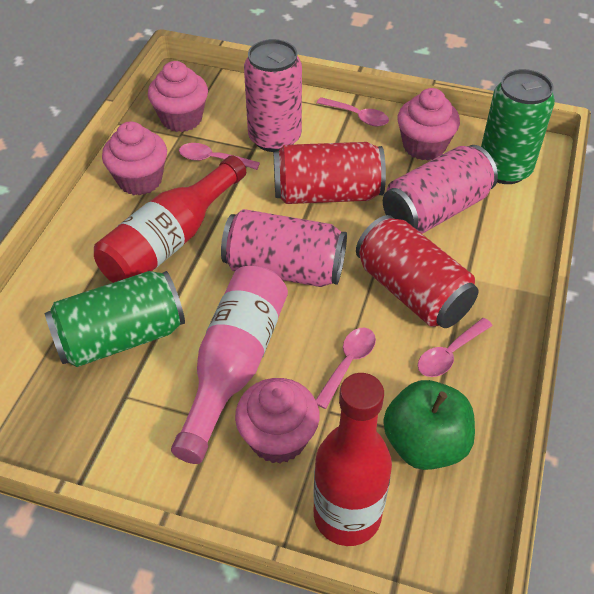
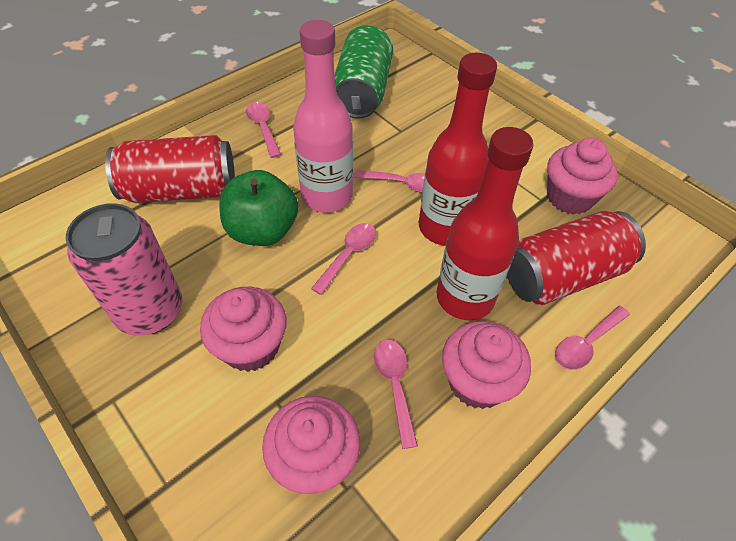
green can: [45,271,185,367] [481,69,555,184] = 2 -> [335,25,393,119] = 1
pink can: [221,209,347,287] [244,39,302,152] [383,145,498,234] = 3 -> [66,203,182,336] = 1
pink spoon: [179,143,260,170] [316,97,389,126] [316,328,376,409] [418,318,493,377] = 4 -> [246,102,281,158] [311,223,376,295] [354,170,425,193] [374,340,418,449] [555,306,630,370] = 5

